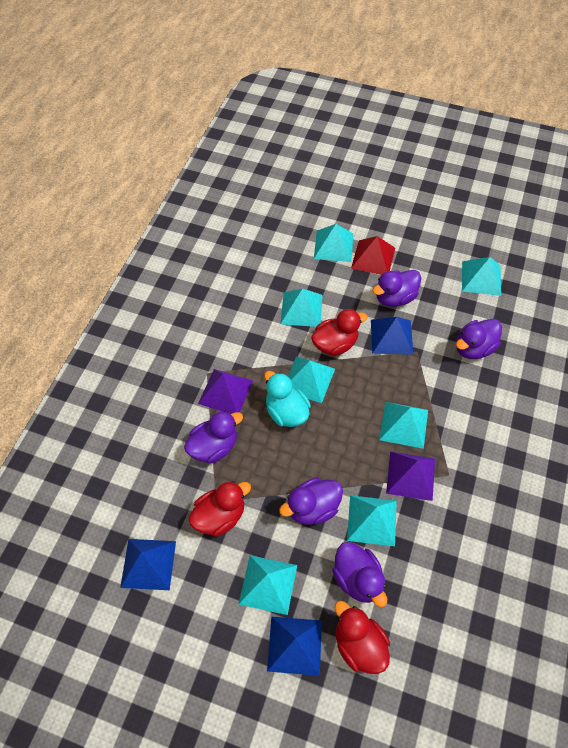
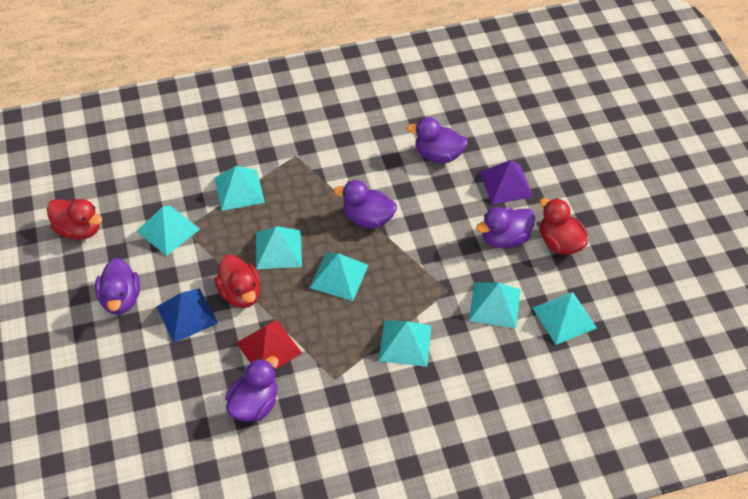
blue pyramid: [120,539,176,590] [267,617,322,676] [371,317,413,354] = 3 -> [156,288,218,343] = 1
purple pyramid: [198,369,253,414] [386,452,435,501] = 2 -> [480,160,533,204] = 1
turquoise duck: [264,371,311,427] = 1 -> none = 0

